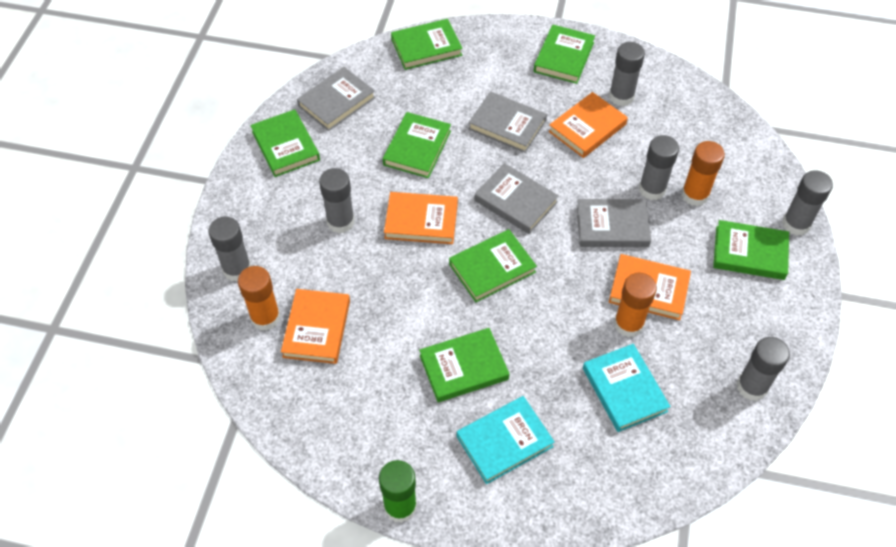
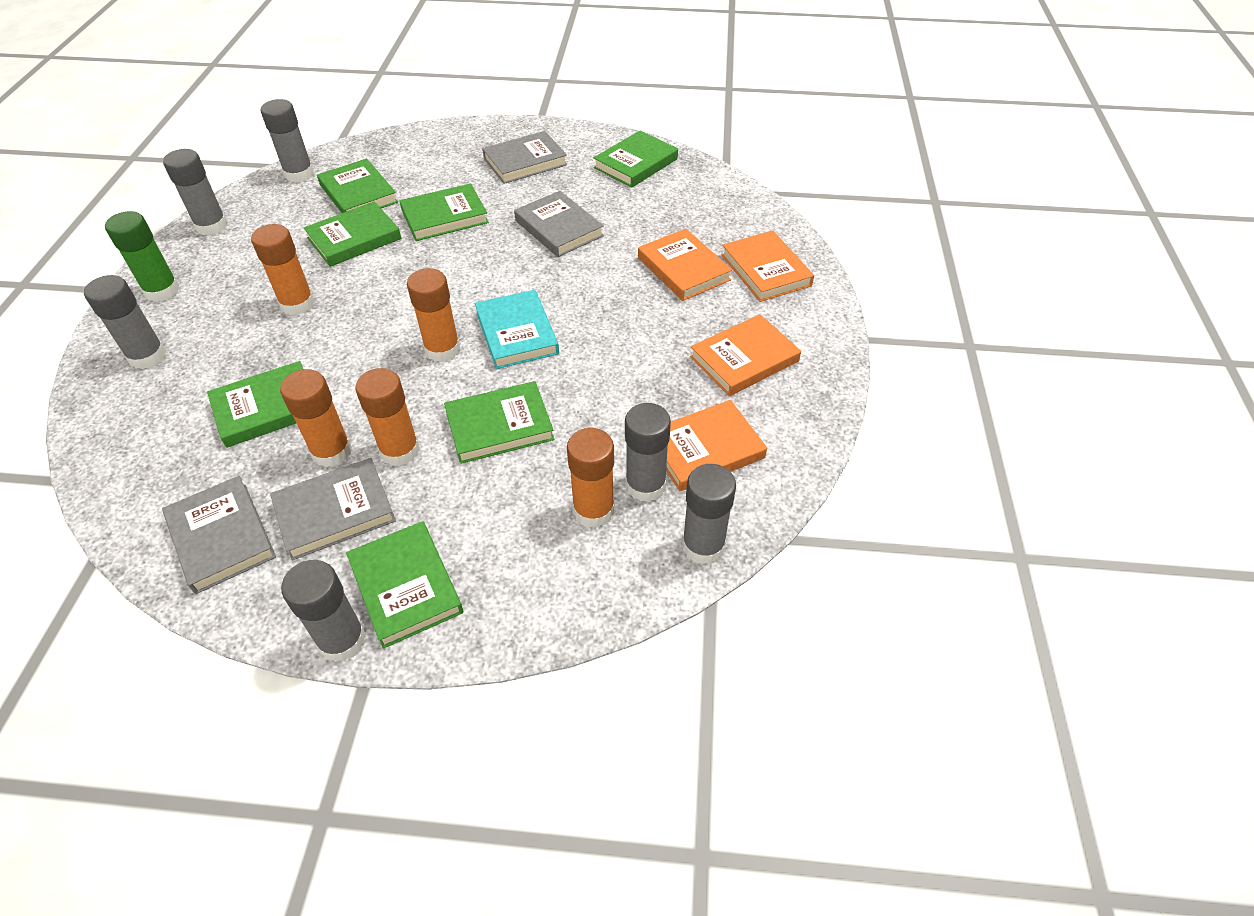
orange glue stick: [238,266,280,331] [614,272,657,337] [681,141,725,206] = 3 -> [251,224,315,315] [280,369,352,467] [355,368,420,466] [407,268,460,362] [567,428,614,527] = 5
turquoise book: [457,396,555,484] [583,344,671,432] = 2 -> [475,290,559,369] = 1

